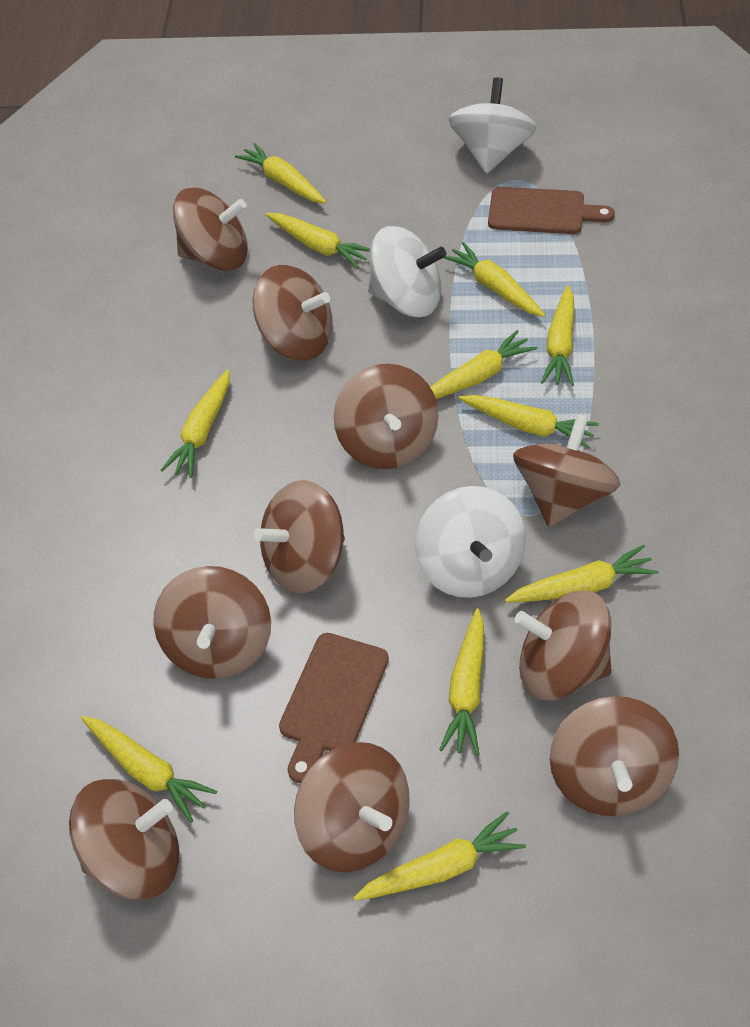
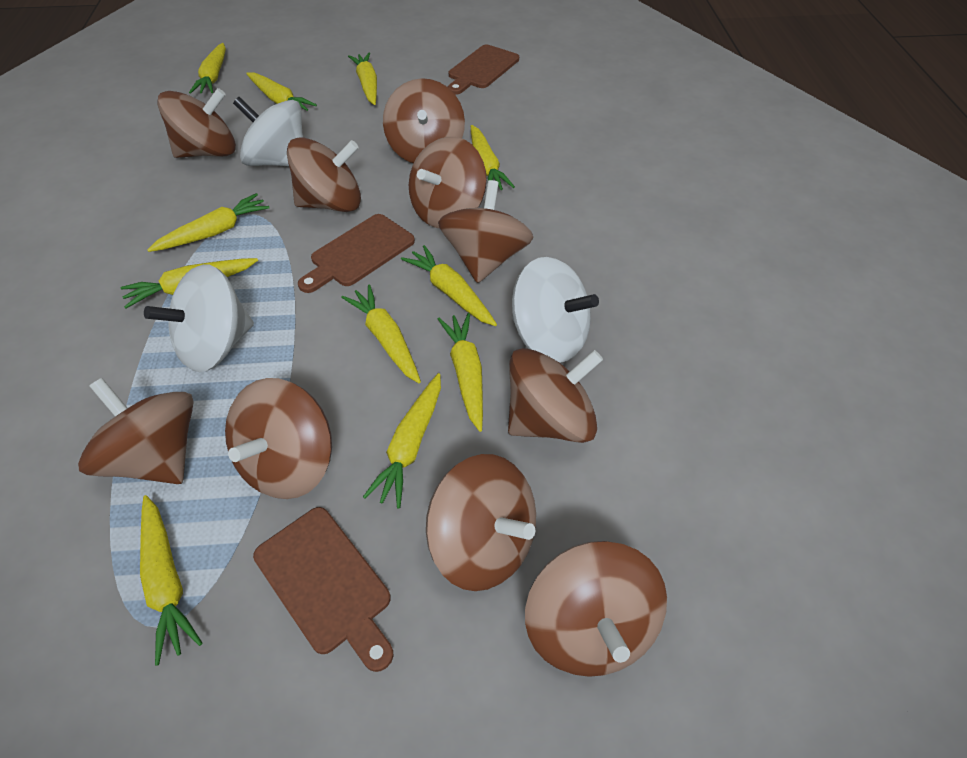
brown cutting board: [279,633,389,783] [488,187,615,234] = 2 -> [253,507,393,672] [298,214,415,293] [448,45,519,95] = 3

